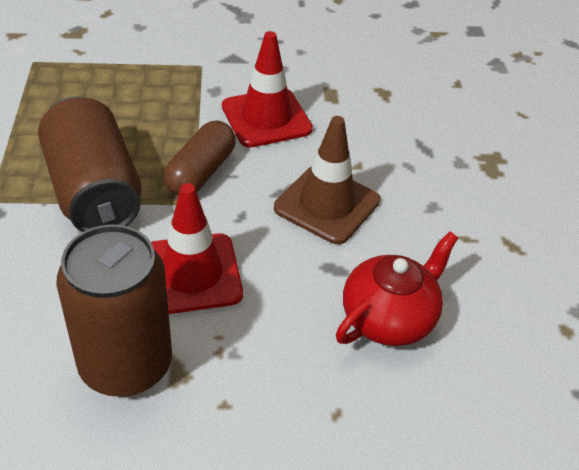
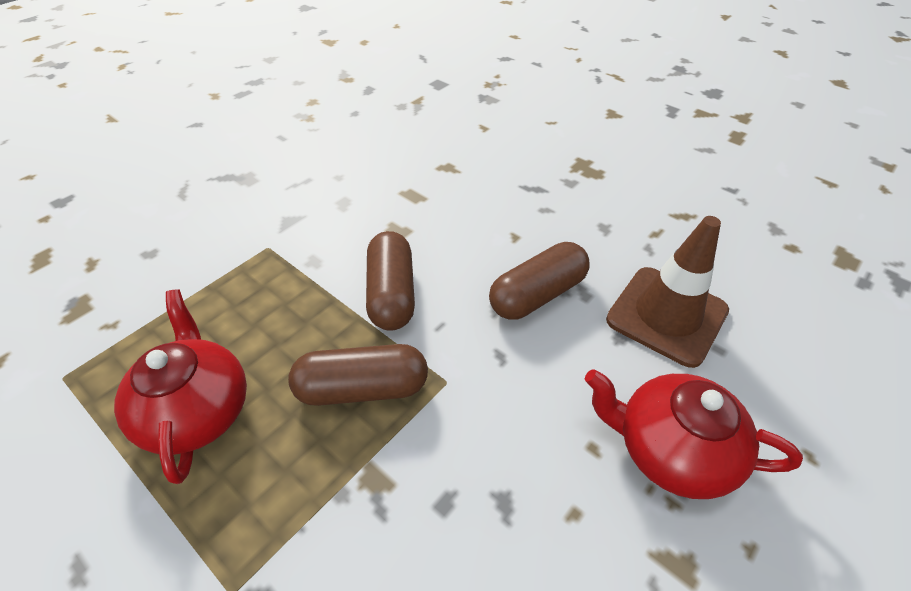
brown can: [38,97,142,232] [57,224,172,397] = 2 -> none = 0
brown capsule: [164,120,236,195] = 1 -> [288,344,428,406] [366,231,415,331] [489,242,590,320] = 3
red teapot: [336,232,458,346] = 1 -> [114,289,247,484] [585,369,803,499] = 2
red traffic cone: [151,183,243,314] [222,31,313,148] = 2 -> none = 0

